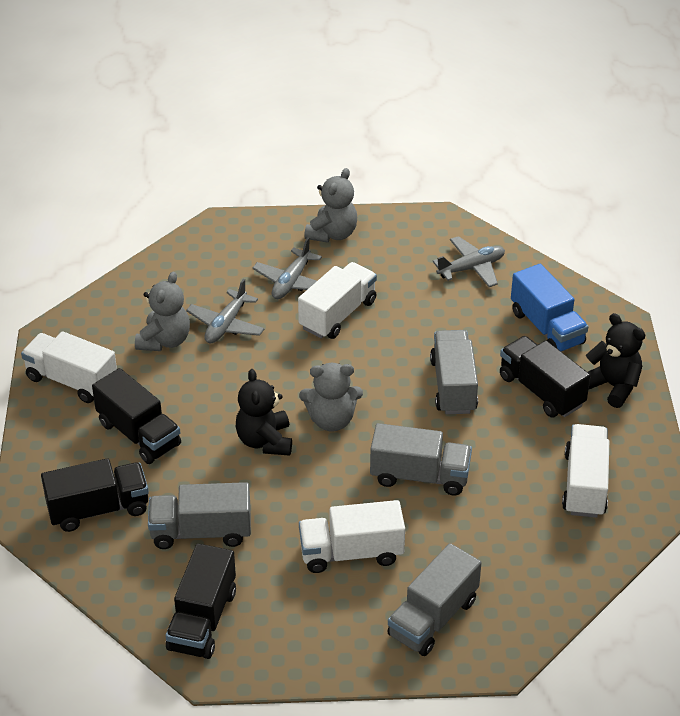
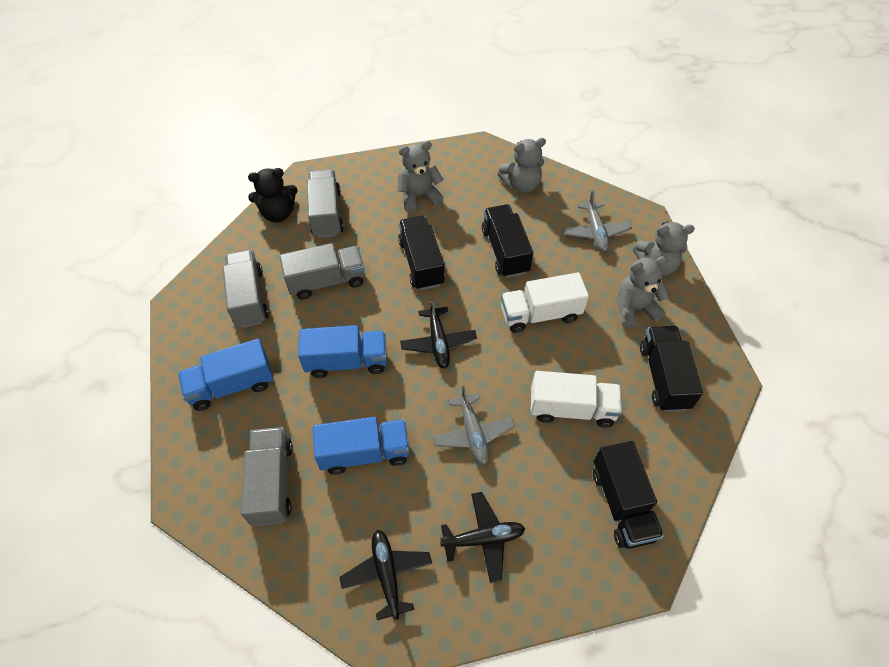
black plane: none = 0 -> [340,530,432,620] [400,297,477,369] [440,492,525,583] = 3
black teddy bear: [236,369,292,456] [586,313,645,408] = 2 -> [248,168,298,222] = 1
blue truck: [511,264,588,352] = 1 -> [178,339,273,411] [298,325,387,378] [313,417,410,475] = 3
grey plane: [186,279,265,344] [252,237,322,299] [433,236,505,287] = 3 -> [433,386,515,465] [563,191,632,252] = 2
grey teddy bear: [135,272,190,351] [299,363,363,432] [304,168,357,243] = 3 -> [397,141,444,212] [498,138,546,193] [618,256,670,328] [633,221,695,276] = 4
white truck: [21,331,117,403] [298,262,377,339] [299,500,405,573] [562,424,609,518] = 4 -> [501,272,589,333] [531,371,622,428] = 2

